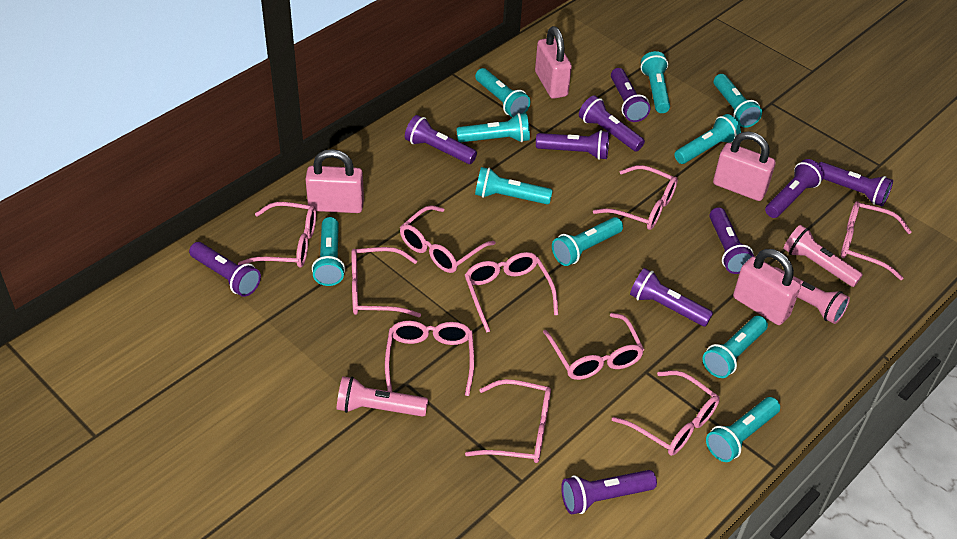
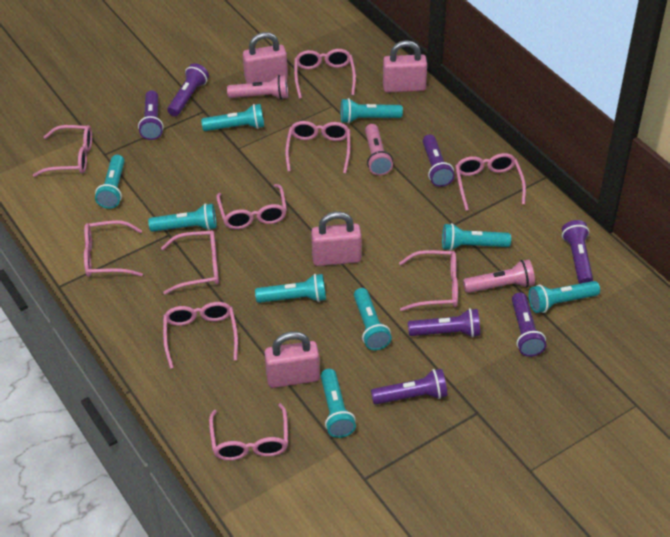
purple flashlight: [189,242,261,297] [405,115,477,164] [536,130,609,160] [561,470,657,514] [579,95,645,151] [611,68,650,122] [630,268,713,327] [709,207,754,274] [765,159,824,218] [818,162,893,206] = 10 -> [138,90,164,140] [167,63,209,116] [371,369,448,405] [408,308,480,338] [423,134,455,187] [512,293,546,357] [562,220,593,284] = 7
turquoise flashlight: [312,217,345,286] [456,113,530,142] [475,68,530,118] [475,167,553,204] [552,217,623,266] [641,51,670,113] [675,114,741,164] [702,316,768,378] [706,397,780,462] [714,74,762,128] = 10 -> [95,155,125,209] [148,203,217,232] [201,104,264,131] [255,274,326,303] [321,369,356,438] [341,98,403,124] [354,288,392,350] [442,223,511,251] [529,281,600,313] = 9

